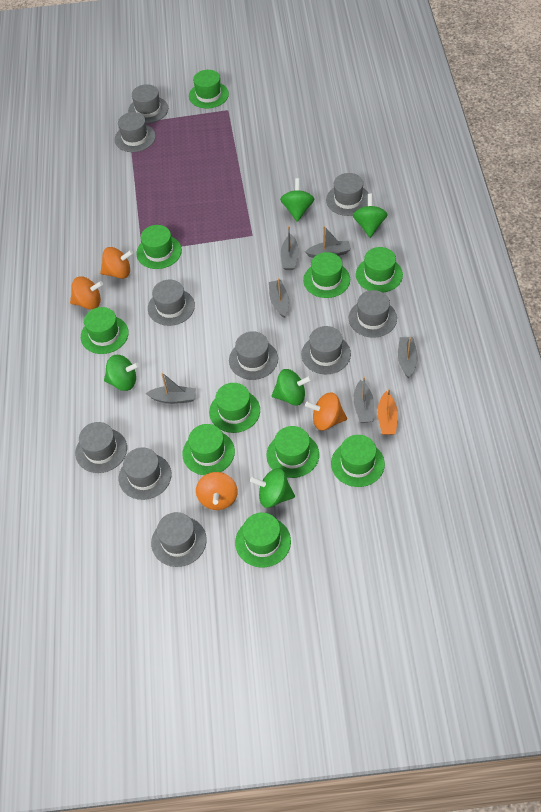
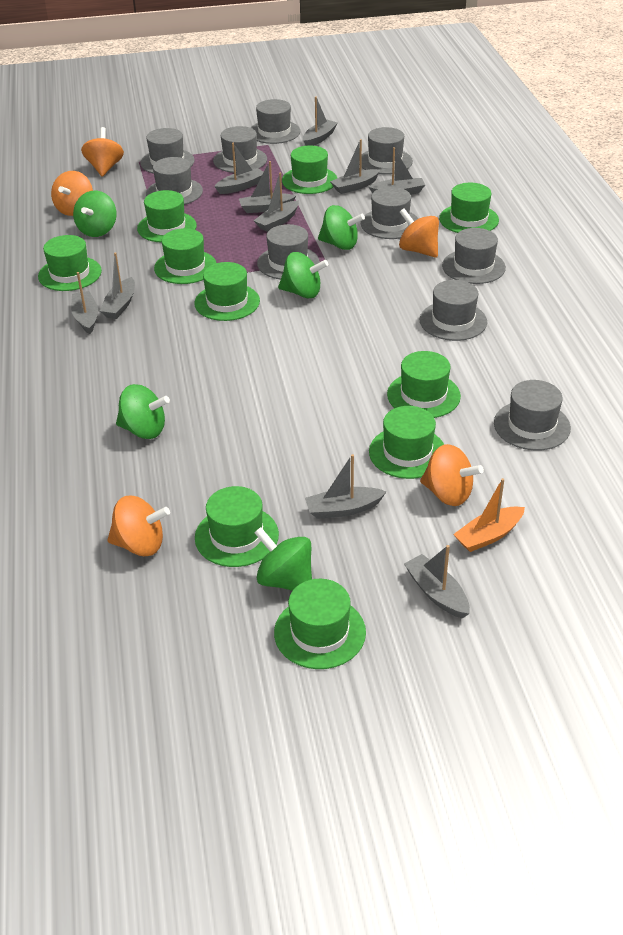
grey boat: [145,373,196,404] [269,278,289,318] [281,226,299,270] [305,226,351,258] [353,377,374,423] [398,337,418,378] = 6 -> [71,272,98,334] [100,252,135,319] [214,143,264,194] [239,161,296,213] [253,173,299,232] [303,96,338,146] [305,454,387,519] [330,139,380,194] [369,147,425,195] [404,545,470,618] = 10
orange spinning top: [70,277,103,309] [100,247,133,279] [196,472,238,510] [305,392,347,431] = 4 -> [51,171,93,216] [81,127,124,177] [107,496,170,556] [399,208,439,258] [420,444,484,506] = 5

